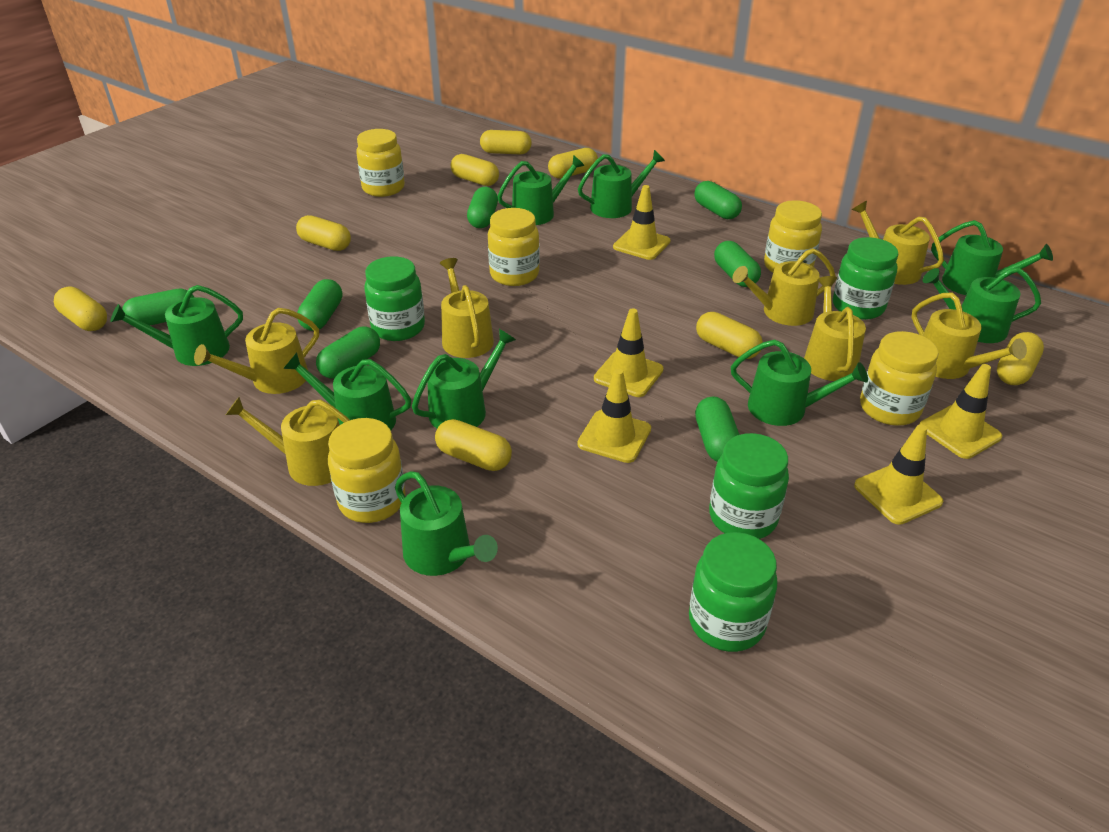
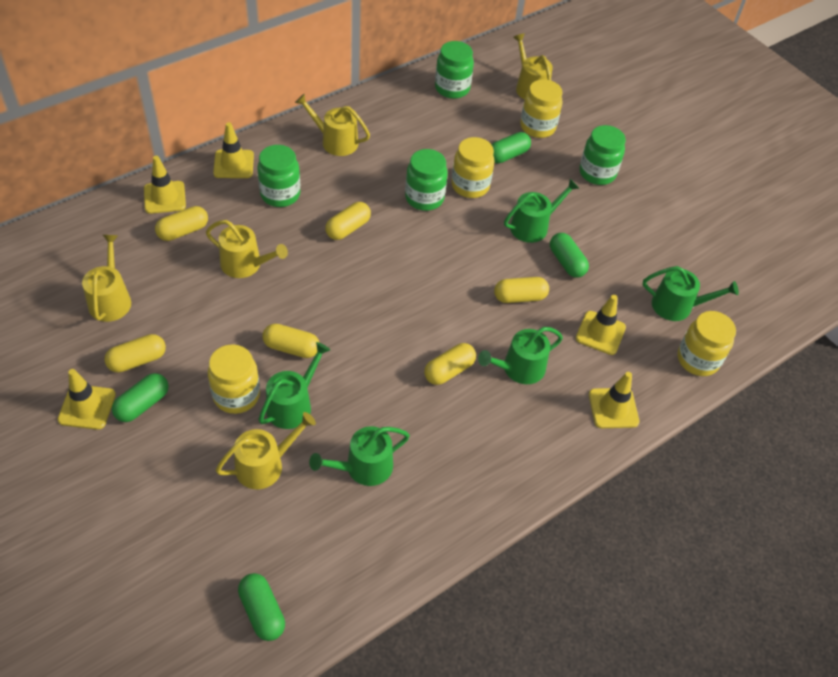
green capsule: [122,289,194,326] [297,279,342,331] [316,327,380,379] [467,187,498,228] [694,181,742,219] [695,396,740,462] [714,241,761,287] = 7 -> [112,373,169,422] [238,573,285,641] [491,132,531,163] [550,233,589,278] = 4
green watering can: [110,285,243,366] [283,353,411,430] [395,471,498,576] [412,329,516,428] [497,155,585,225] [578,150,665,218] [731,339,868,426] [923,267,1041,343] [931,220,1053,295] = 9 -> [258,342,330,429] [309,426,410,486] [478,327,563,384] [504,179,579,243] [643,266,739,321] = 5
yellow capsule: [54,287,107,331] [296,215,351,251] [435,419,512,471] [451,154,499,186] [480,130,532,154] [548,148,598,179] [696,312,763,359] [997,332,1044,385] = 8 -> [104,334,166,373] [155,206,208,241] [262,324,320,358] [325,202,371,240] [424,343,476,385] [494,277,549,303] = 6
yellow jar: [328,418,406,523] [356,129,405,197] [488,208,540,286] [764,200,822,273] [860,331,939,426] = 5 -> [208,344,260,414] [451,137,495,198] [520,79,563,138] [678,311,736,376] = 4
yellow watering can: [194,308,319,394] [226,397,350,486] [440,258,494,358] [732,248,836,326] [804,276,866,381] [852,201,944,285] [911,292,1027,379] = 7 -> [82,235,131,322] [206,220,288,278] [215,412,316,489] [295,94,370,156] [513,33,553,100] = 5

